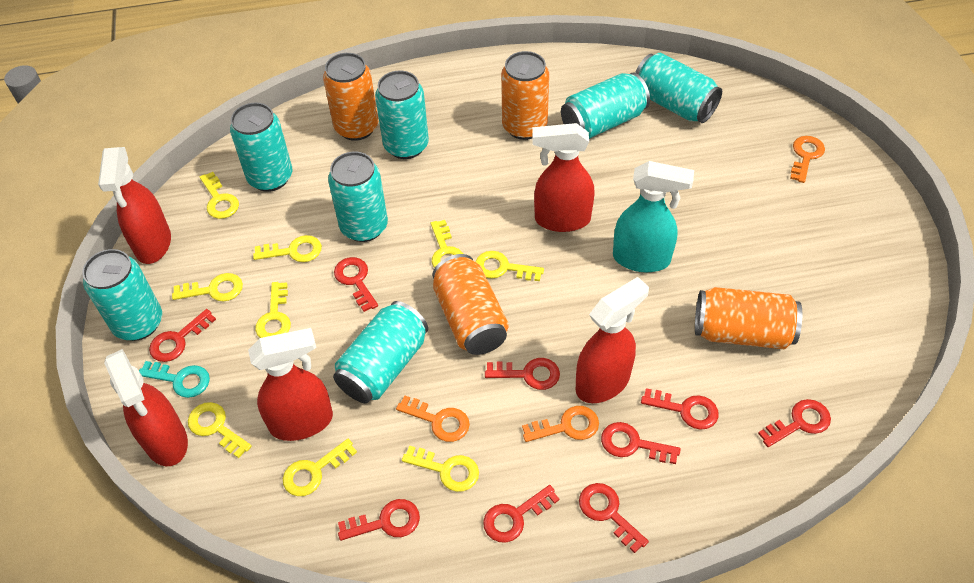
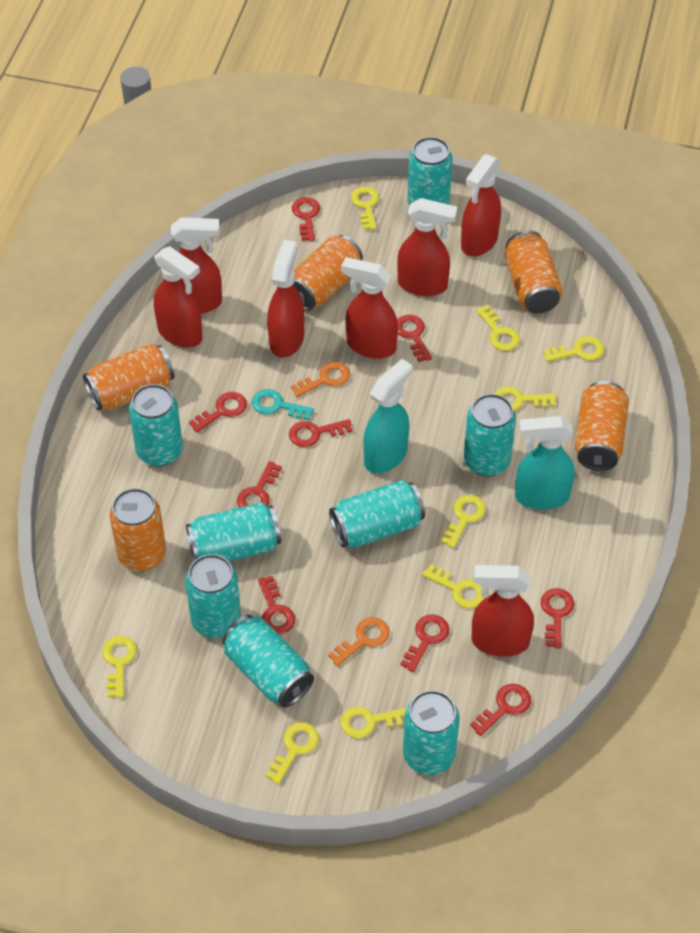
orange can: [323,53,378,141] [432,254,509,355] [501,51,549,140] [695,287,802,349] = 4 -> [83,344,174,411] [110,488,166,571] [293,235,363,311] [505,231,563,313] [575,381,629,471] = 5
orange key: [396,396,470,442] [522,406,599,442] [790,136,825,183] = 3 -> [291,362,350,397] [328,617,390,666] = 2
red spray bottle: [98,147,171,264] [104,349,188,466] [248,328,333,441] [532,123,595,232] [576,277,649,403] = 5 -> [154,246,202,348] [171,217,222,314] [267,240,304,358] [341,257,398,359] [397,198,457,296] [461,154,501,256] [471,565,534,657] = 7
turquoise can: [82,249,162,341] [230,103,292,192] [328,152,388,242] [333,301,428,403] [375,71,429,159] [561,73,650,139] [635,53,722,123] = 7 -> [129,384,183,466] [185,554,241,638] [186,502,281,561] [222,615,314,707] [329,480,425,548] [403,690,460,775] [407,137,453,206] [464,394,516,476] = 8
turquoise spray bottle: [613,161,694,272] = 1 -> [363,359,413,474] [515,416,575,510] = 2

